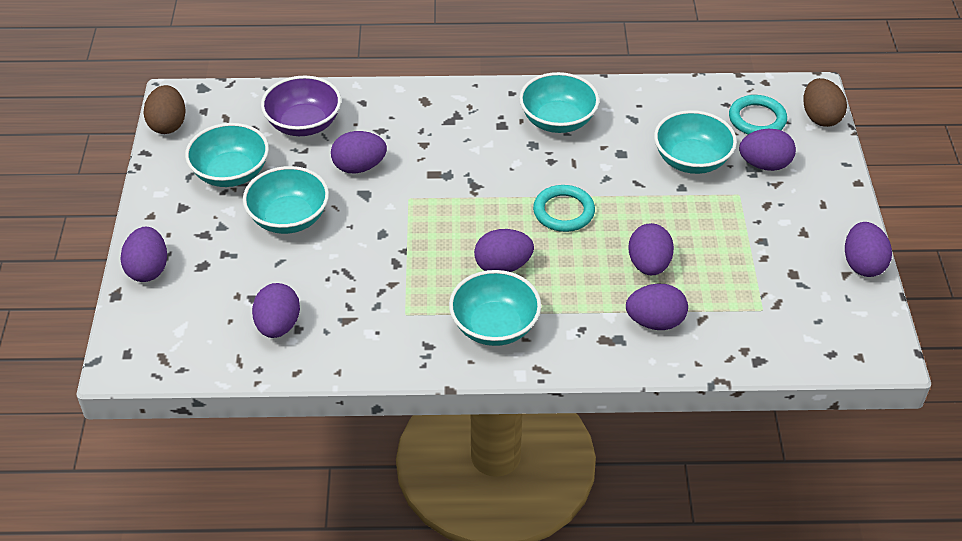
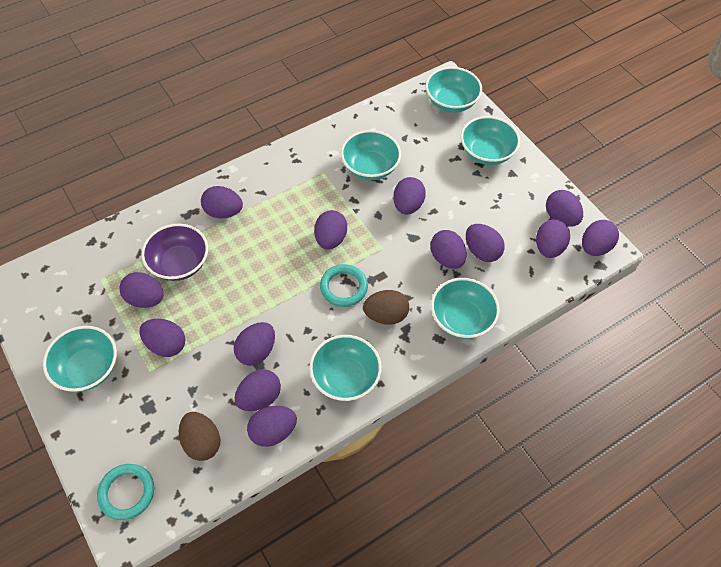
purple egg: [120,227,167,282] [252,283,300,338] [331,131,387,173] [474,229,534,272] [626,283,688,330] [628,223,674,275] [739,129,796,171] [845,222,892,277] = 8 -> [119,272,164,308] [139,319,185,357] [201,186,243,218] [234,322,275,366] [235,369,281,411] [247,406,297,447] [314,210,347,250] [393,177,426,215] [430,230,467,269] [466,224,505,262] [536,219,570,258] [546,190,583,227] [582,220,619,256] = 13
turquoise bowl: [185,123,269,187] [243,166,329,234] [449,270,541,346] [519,72,599,133] [654,110,737,174] = 5 -> [43,326,117,392] [309,335,382,401] [341,130,401,180] [426,67,482,113] [431,278,500,339] [461,116,520,165] = 6

